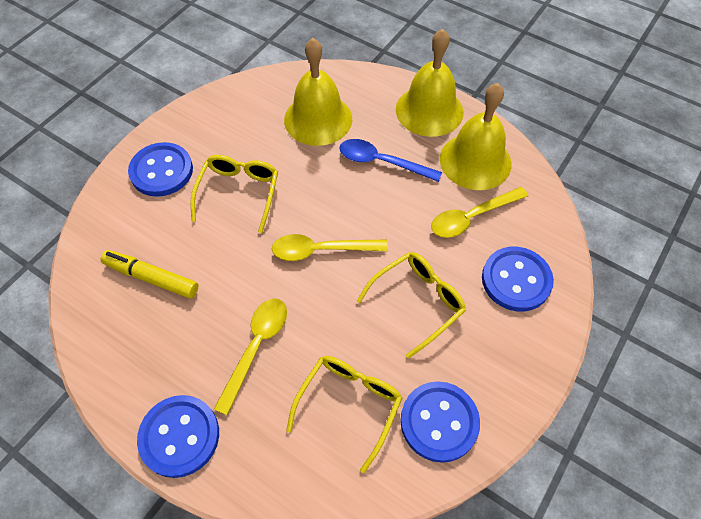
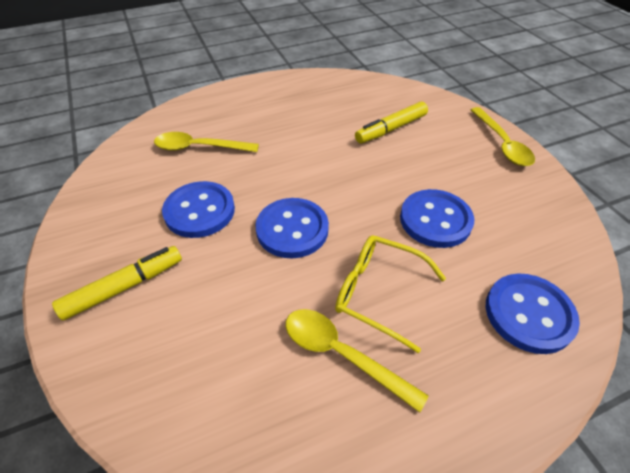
blue spoon: [339,139,442,182] = 1 -> none = 0
yellow bell: [284,38,352,146] [396,29,464,137] [440,83,512,190] = 3 -> none = 0
yellow glasses: [191,155,278,233] [286,356,402,473] [357,252,466,359] = 3 -> [335,235,446,353] = 1
yellow marker: [100,250,198,299] = 1 -> [52,246,182,320] [355,102,428,143] = 2

